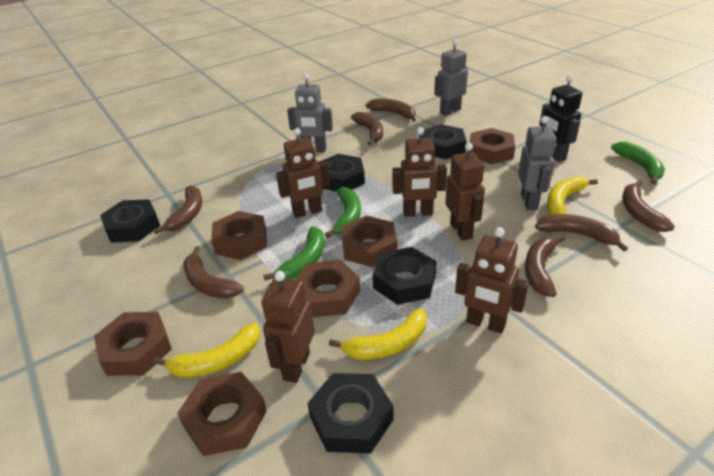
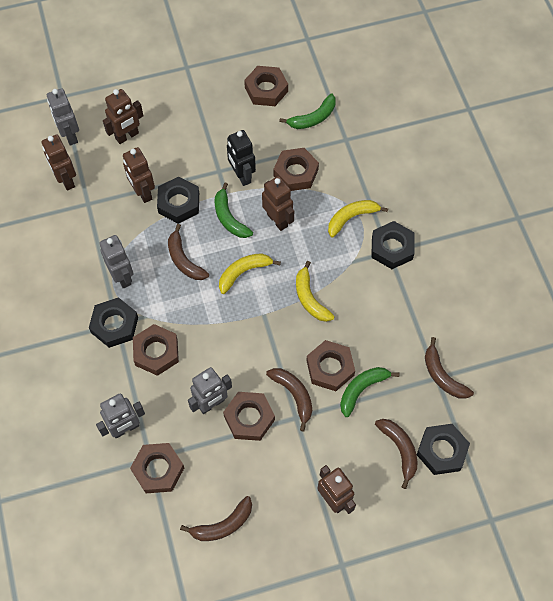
black nut: [100,199,160,243] [308,373,393,454] [318,154,365,192] [373,247,437,305] [422,124,466,160] = 5 -> [89,297,138,348] [157,177,199,224] [371,221,415,269] [417,424,470,475] = 4
brown banana: [153,185,202,234] [183,246,244,299] [351,112,383,145] [365,98,416,122] [525,235,566,297] [535,214,628,252] [622,180,675,232] = 7 -> [168,224,209,280] [180,496,252,541] [266,368,312,432] [375,419,417,489] [425,337,474,399] = 5
grey robot: [287,74,333,152] [434,40,468,116] [518,116,557,210] = 3 -> [47,88,79,145] [96,393,145,439] [99,235,133,289] [188,367,232,414] = 4

